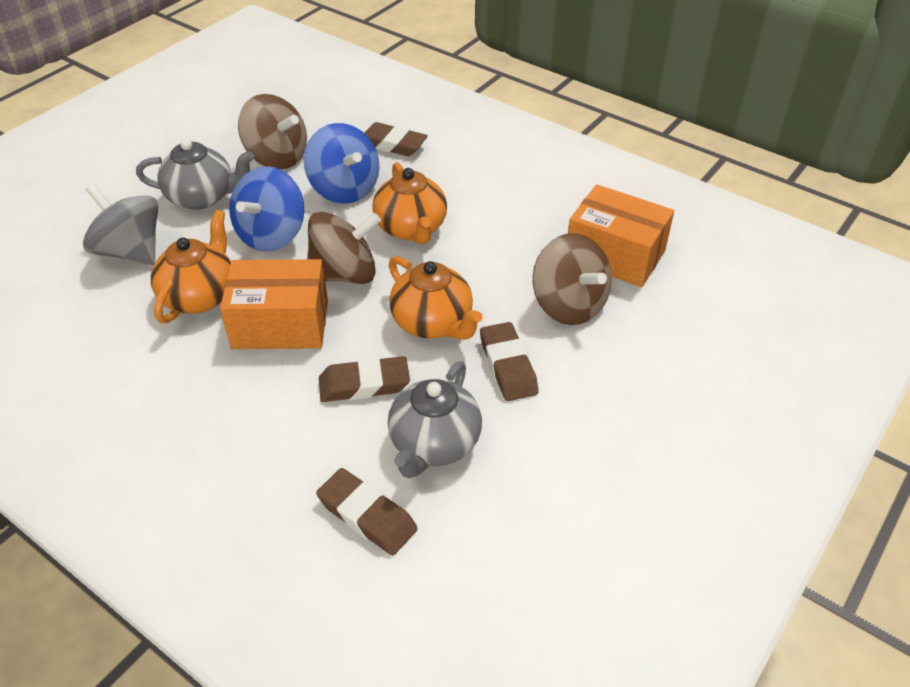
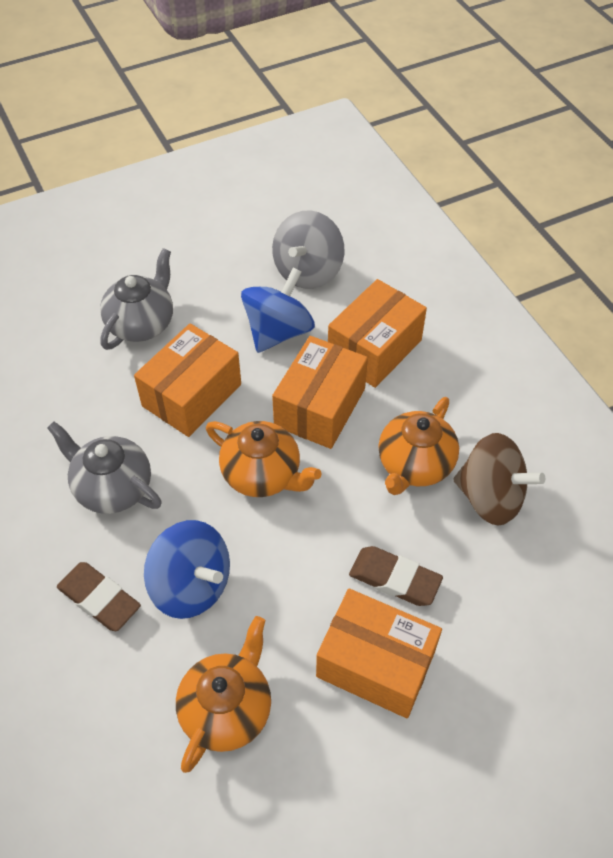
brown eraser: [316,468,418,555] [319,356,410,402] [365,122,428,156] [480,322,538,401] = 4 -> [57,562,141,631] [349,546,443,606] = 2
brown spinning top: [238,94,307,169] [307,212,381,284] [533,233,612,325] = 3 -> [453,433,545,526] = 1
orange box: [220,259,328,349] [568,184,674,287] = 2 -> [134,323,241,437] [272,336,368,449] [316,589,442,718] [328,279,427,388] = 4

